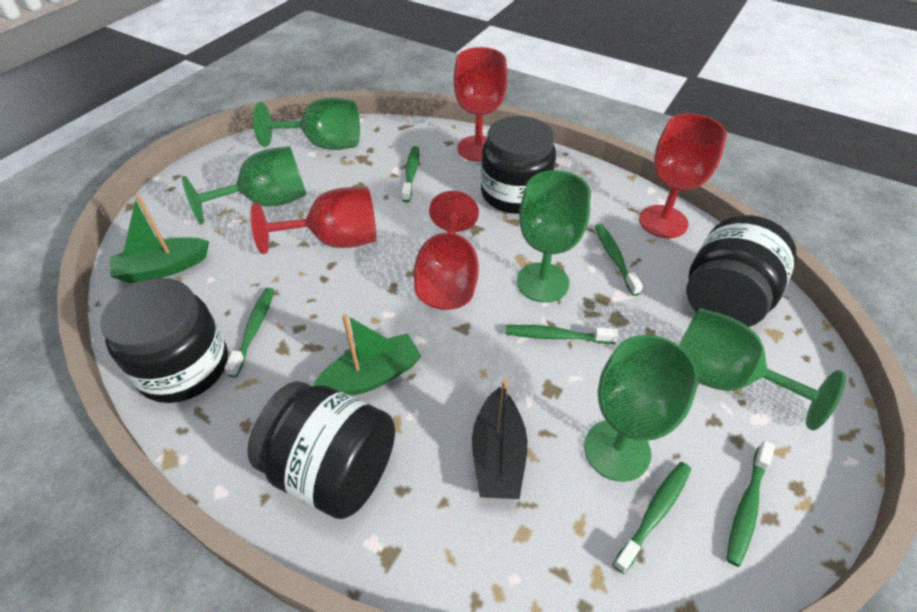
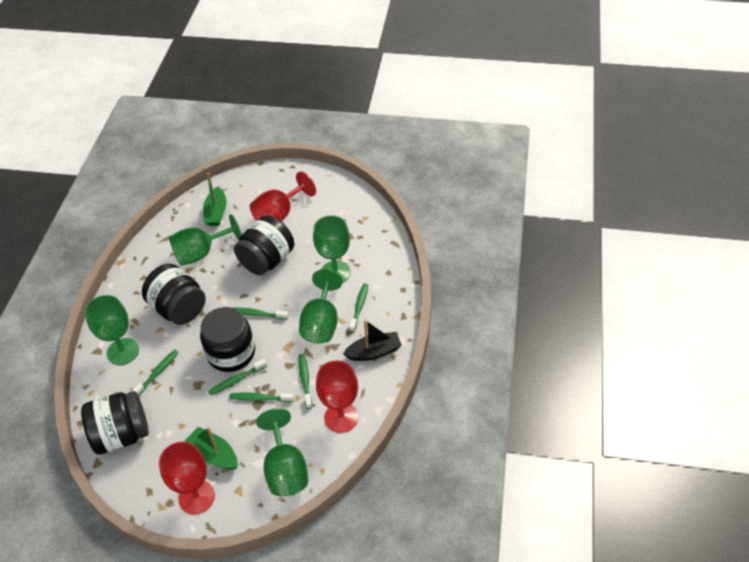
red goblet: [250,187,376,254] [414,191,479,310] [454,47,508,161] [639,114,727,238] = 4 -> [159,441,215,515] [250,171,316,221] [316,360,358,433] = 3

